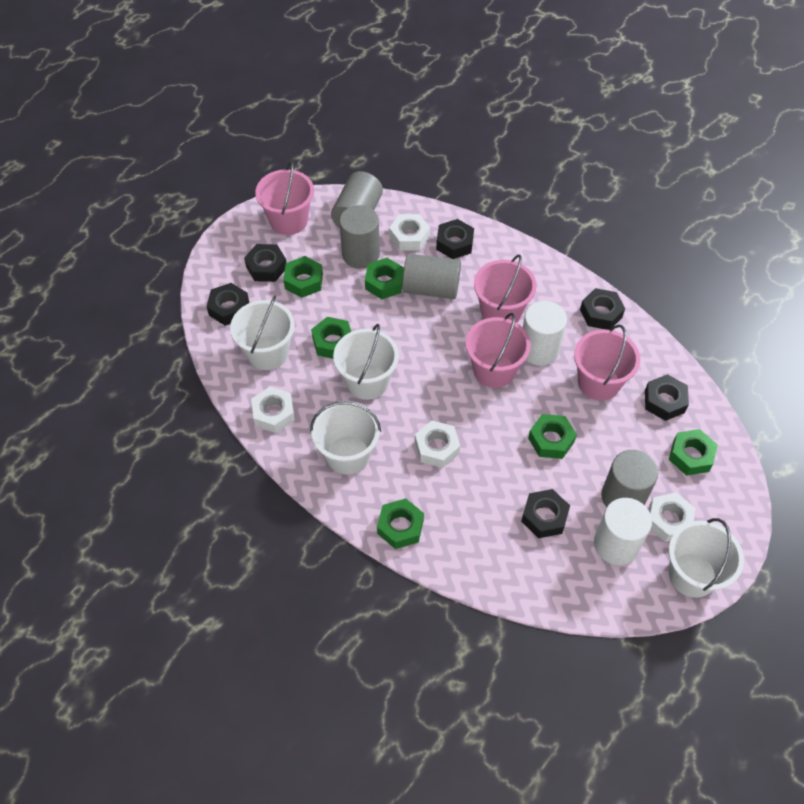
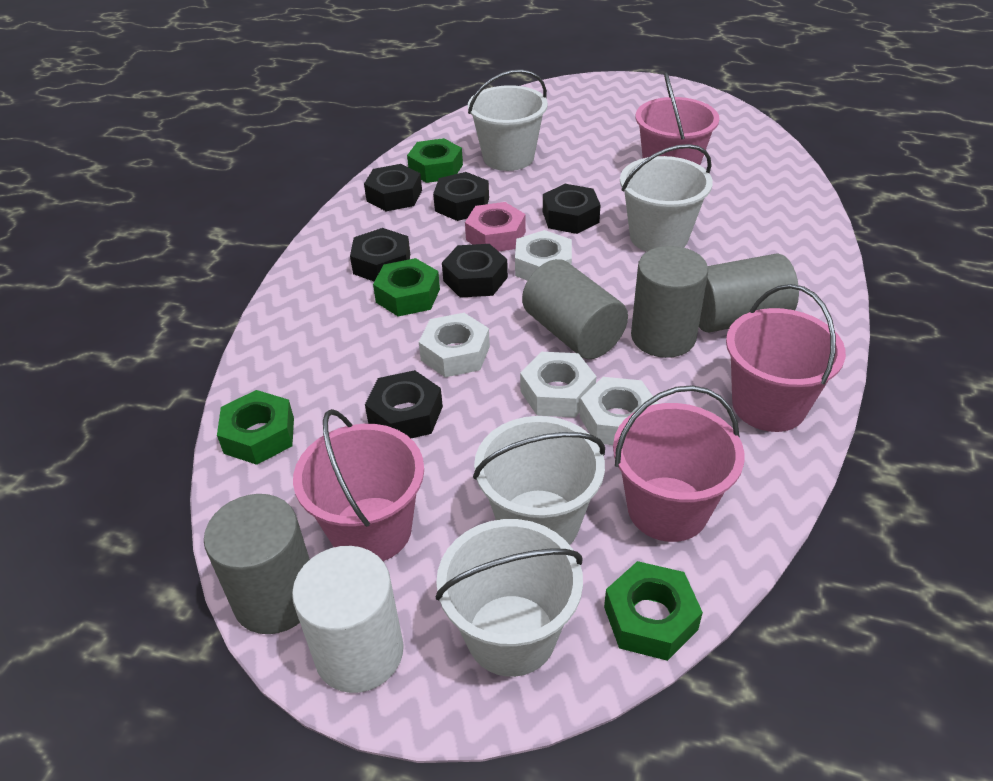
green nut: [283,256,323,298] [311,317,351,359] [365,258,404,299] [377,498,424,549] [528,414,577,459] [669,429,718,476] = 6 -> [217,390,294,465] [373,258,440,317] [407,138,463,183] [604,561,703,661] = 4
pink nut: none = 0 -> [465,202,526,251] = 1
white cylinder: [523,301,567,366] [594,498,652,565] = 2 -> [292,546,404,693] = 1

